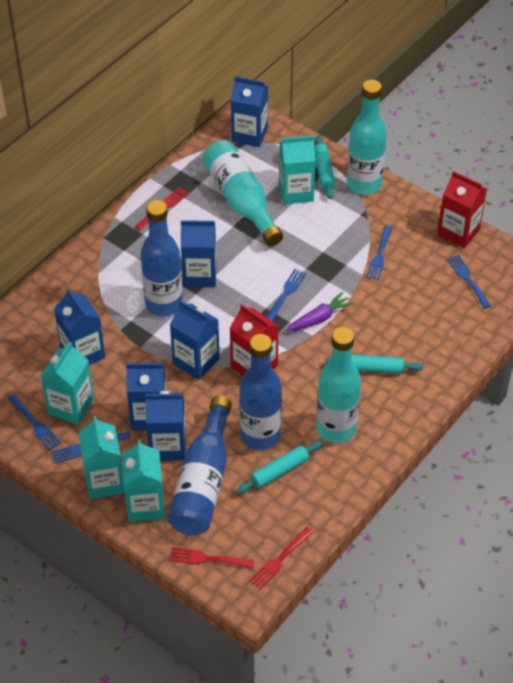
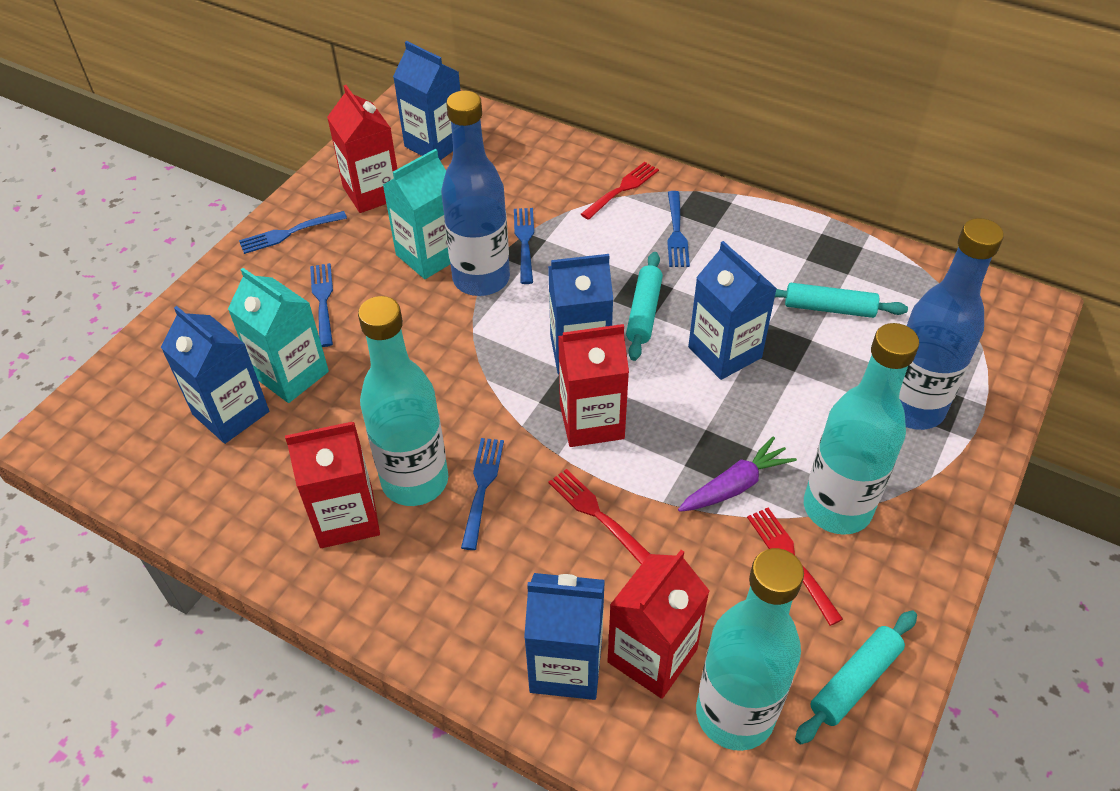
blue bottle: [140,200,183,316] [167,396,232,536] [239,334,282,450] = 3 -> [441,90,510,296] [899,218,1004,430] = 2
blue carton: [54,289,105,365] [126,363,166,430] [145,391,186,461] [170,300,220,380] [181,220,217,287] [230,76,268,147] = 6 -> [161,306,269,444] [393,41,460,160] [524,573,605,700] [548,254,613,374] [688,241,777,380] = 5
red carton: [230,304,279,376] [438,171,487,248] = 2 -> [285,422,380,548] [327,85,397,213] [558,324,629,447] [608,550,709,699] = 4
turquoise carton: [41,342,94,425] [78,416,125,499] [122,440,165,522] [279,135,316,204] = 4 -> [228,268,329,403] [383,149,450,279] = 2

